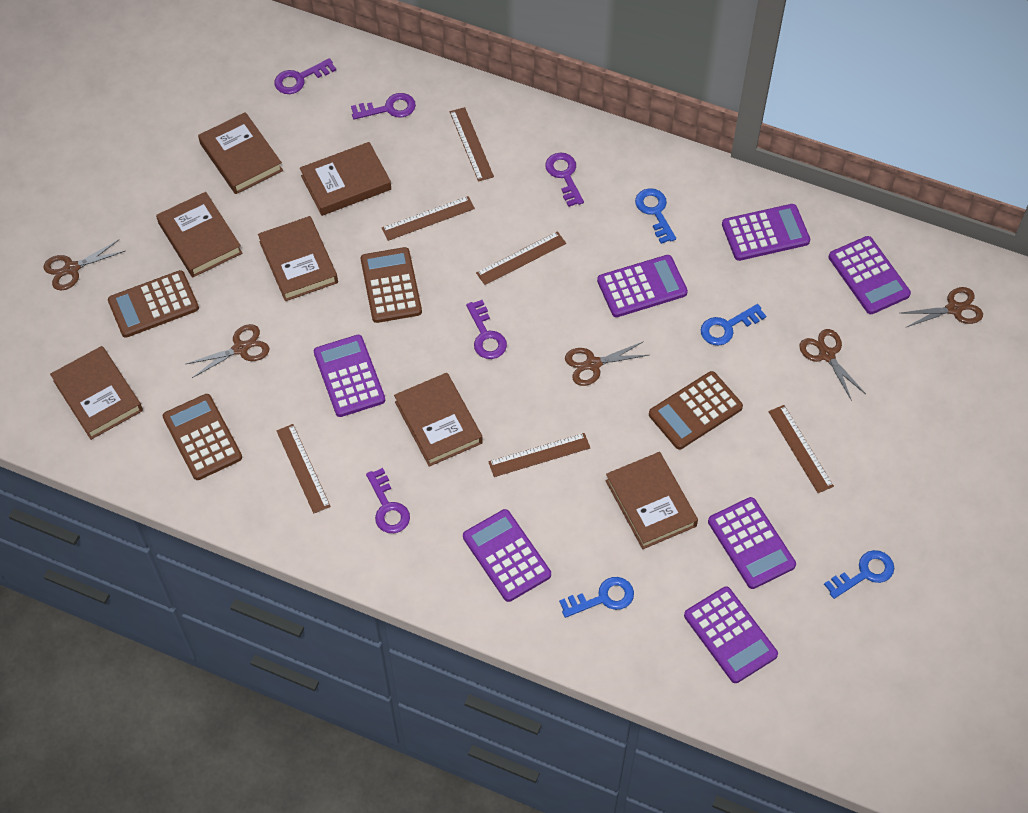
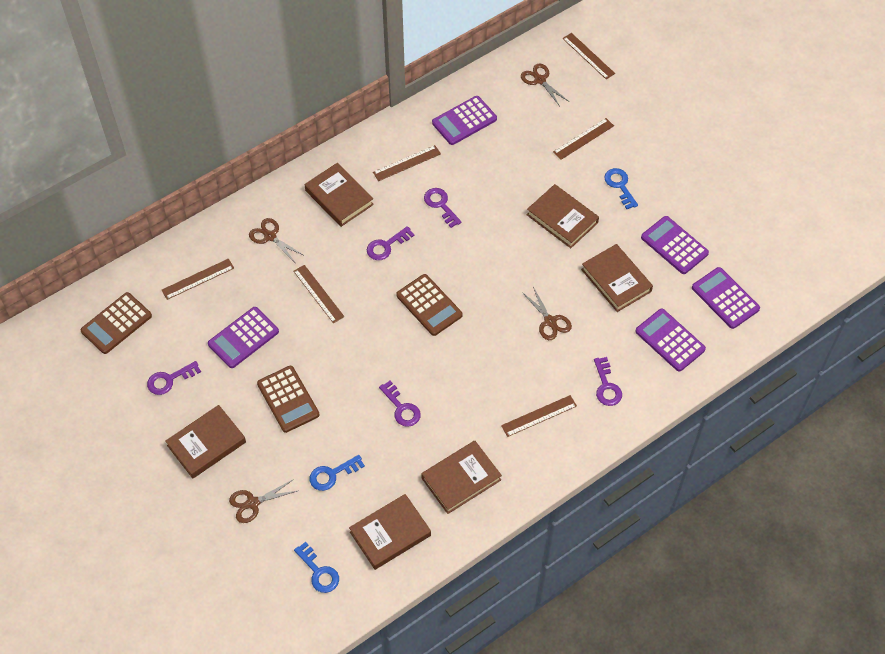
blue key: [559,577,634,618] [635,188,676,244] [701,304,766,346] [824,550,894,599] = 4 -> [294,542,339,593] [310,455,365,491] [604,168,638,209] = 3
brown book: [50,346,143,440] [156,192,242,277] [198,112,283,194] [258,216,338,301] [300,142,391,216] [394,373,483,467] [605,452,698,549] = 7 -> [166,405,246,478] [305,163,374,227] [349,494,431,570] [421,441,502,514] [527,184,599,248] [581,244,653,312] = 6
brown calculator: [108,270,199,338] [163,394,242,480] [361,247,422,323] [649,371,743,449] = 4 -> [81,292,152,354] [257,366,319,433] [396,274,462,336] = 3
brown scissors: [44,240,125,291] [186,324,269,378] [565,341,649,386] [799,329,866,401] [901,287,983,328] = 5 -> [229,479,297,523] [249,218,305,261] [521,64,568,106] [522,287,572,340] = 4
purple calculator: [314,335,385,417] [463,509,551,602] [597,255,688,317] [684,587,778,683] [708,497,796,589] [722,204,810,261] [829,236,911,314] = 7 -> [208,307,279,368] [432,96,497,145] [635,309,706,372] [641,216,709,274] [692,267,760,329] = 5

